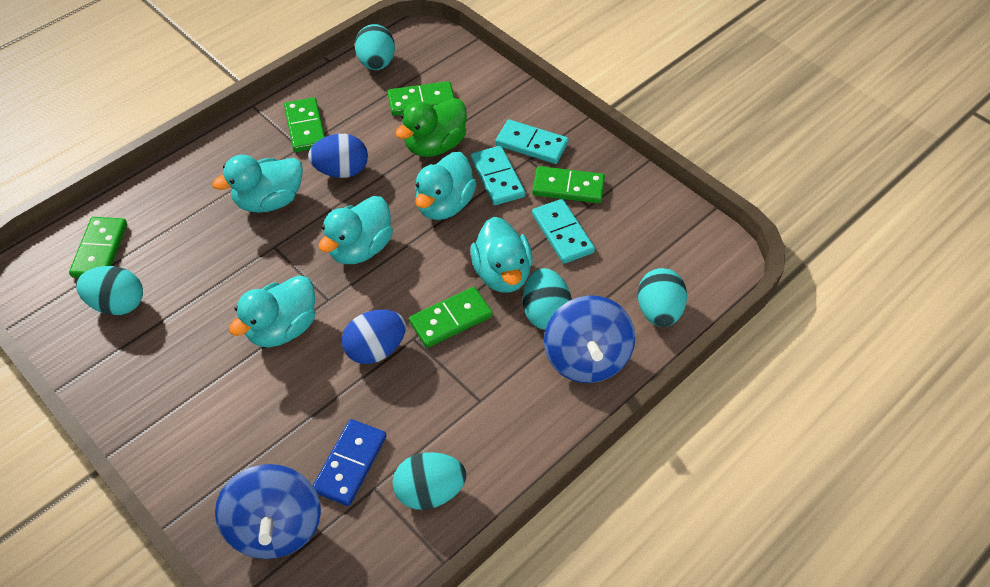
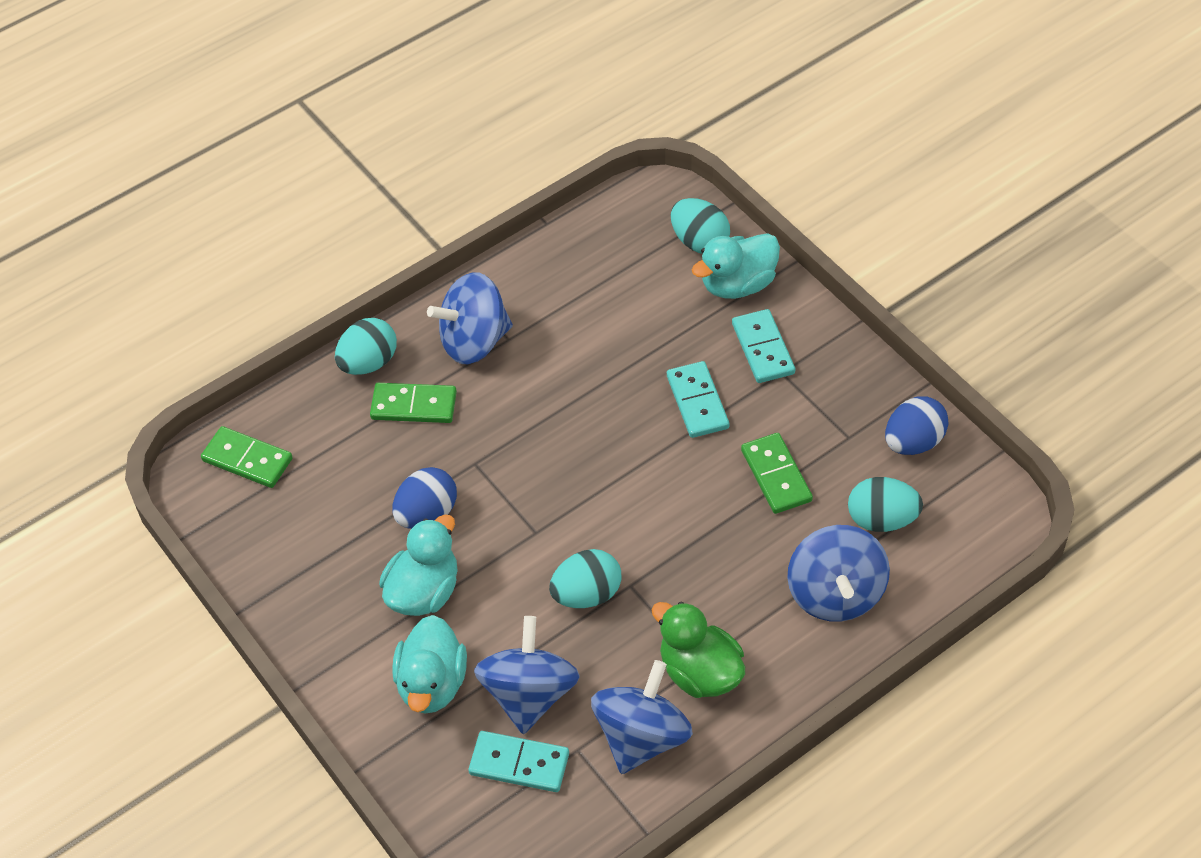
blue domino: [312,419,386,506] = 1 -> none = 0
blue spinning top: [215,464,321,559] [544,295,635,383] = 2 -> [427,272,513,364] [474,616,579,734] [591,660,693,774] [787,525,890,622] = 4
green domino: [69,217,127,278] [284,97,325,152] [387,81,455,116] [409,287,493,348] [532,166,605,203] = 5 -> [201,426,293,488] [370,383,457,423] [741,433,813,514] = 3
turquoise duck: [212,155,303,213] [229,275,315,347] [319,196,393,264] [415,152,477,220] [471,217,533,293] = 5 -> [379,515,458,616] [392,615,467,714] [692,233,780,299] = 3
turquoise egg: [76,266,143,315] [355,24,395,70] [393,452,466,510] [523,268,572,330] [638,268,687,327] = 5 -> [335,318,397,375] [549,549,621,608] [671,198,730,253] [848,477,923,532] = 4

